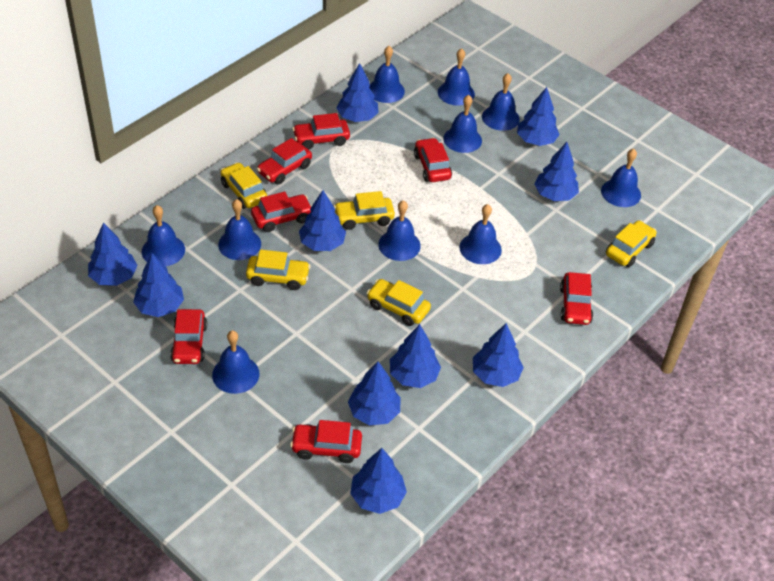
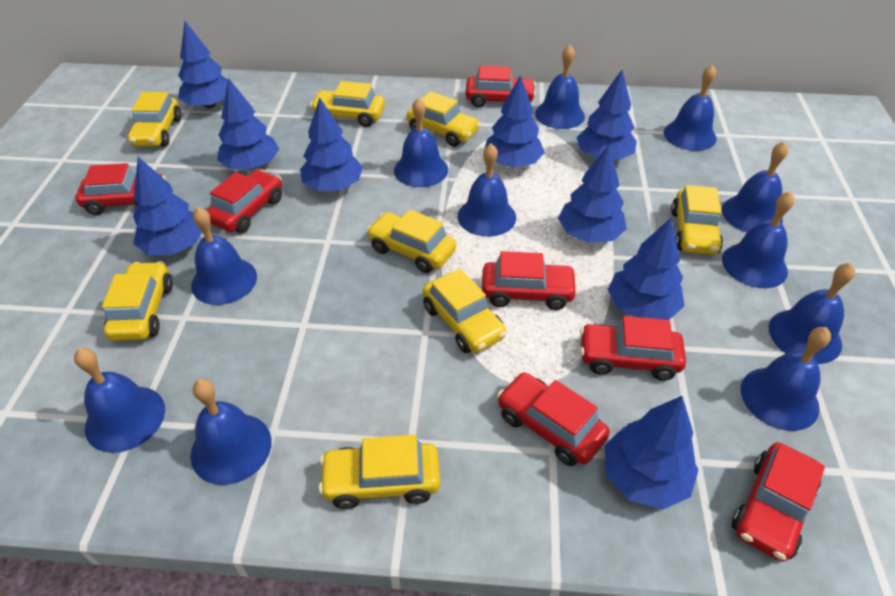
blue bell: [142,205,185,267] [212,330,260,394] [218,199,261,260] [369,46,405,103] [378,200,421,261] [438,48,475,106] [443,95,482,153] [459,204,502,264] [482,73,520,131] [601,148,641,207] = 10 -> [74,348,165,453] [190,379,272,485] [191,207,257,305] [394,98,448,187] [458,143,516,237] [535,45,585,129] [664,64,717,151] [722,141,788,232] [722,191,794,288] [741,327,831,431] [769,263,855,364] = 11
blue tree: [88,223,138,286] [133,253,184,317] [299,190,346,251] [337,63,379,122] [348,361,401,425] [350,448,407,514] [390,324,441,388] [473,323,524,387] [517,87,560,146] [535,142,579,201] = 10 -> [133,157,202,255] [178,21,228,108] [217,78,279,170] [300,97,363,191] [484,75,545,167] [558,145,627,243] [576,70,637,160] [605,396,699,509] [608,218,685,320] = 9
yellow car: [221,162,267,209] [246,250,311,290] [334,191,395,230] [367,279,431,326] [606,220,657,267] = 5 -> [102,261,173,341] [128,92,182,147] [310,81,385,127] [318,435,440,509] [366,209,456,273] [406,91,481,147] [423,269,507,353] [671,185,723,255] = 8

